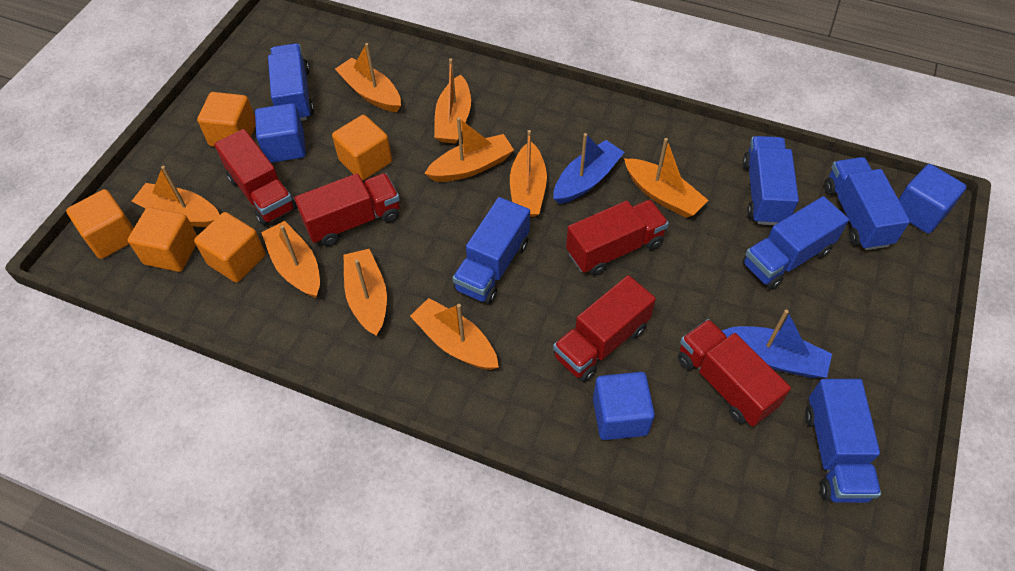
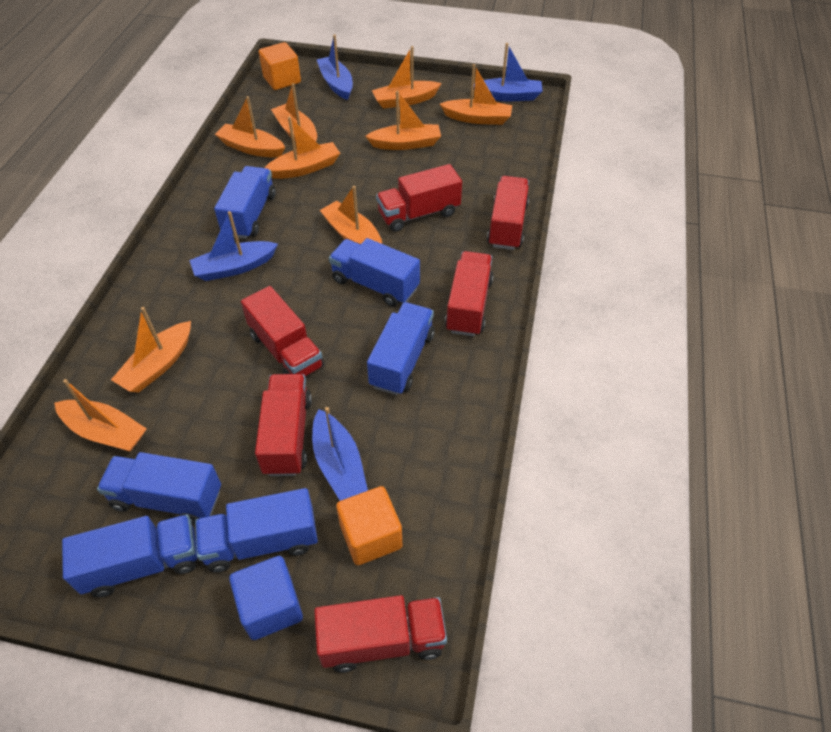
blue boat: [553,133,625,204] [722,310,832,378] = 2 -> [189,211,278,281] [312,407,368,501] [317,34,353,100] [474,43,543,101] = 4
blue cube: [255,103,306,163] [593,372,655,440] [899,164,967,234] = 3 -> [229,556,303,640] = 1
orange cube: [66,189,134,259] [128,207,197,272] [194,212,266,283] [197,92,256,147] [332,115,392,181] = 5 -> [259,42,301,90] [336,486,402,565] = 2
red truck: [214,129,297,226] [294,173,400,246] [553,275,656,382] [566,200,669,276] [678,319,791,427] = 5 -> [241,286,324,376] [255,374,312,476] [314,595,447,673] [376,164,462,232] [445,251,493,336] [487,176,529,250] = 6

